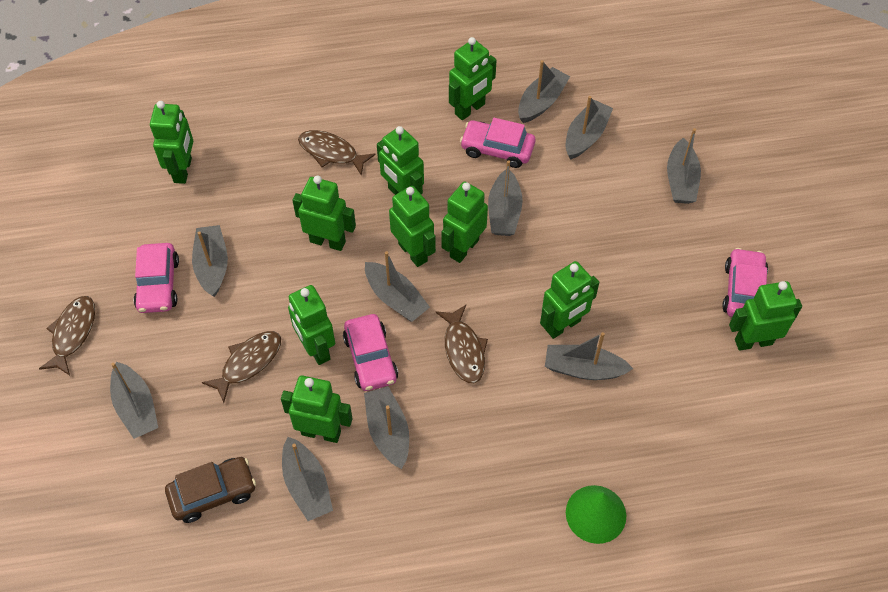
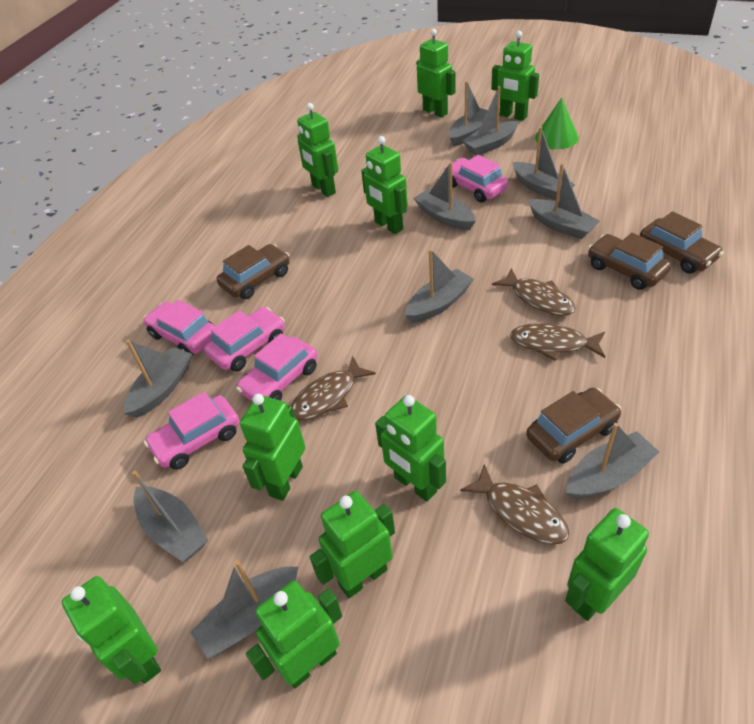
brown car: [165,457,256,523] = 1 -> [217,244,290,299] [526,388,622,464] [588,233,671,290] [640,211,724,274] = 4
pink car: [134,243,179,313] [343,314,398,391] [460,118,535,168] [722,248,768,317] = 4 -> [143,300,215,356] [144,392,240,470] [204,307,285,371] [236,333,318,402] [444,155,508,203] = 5

